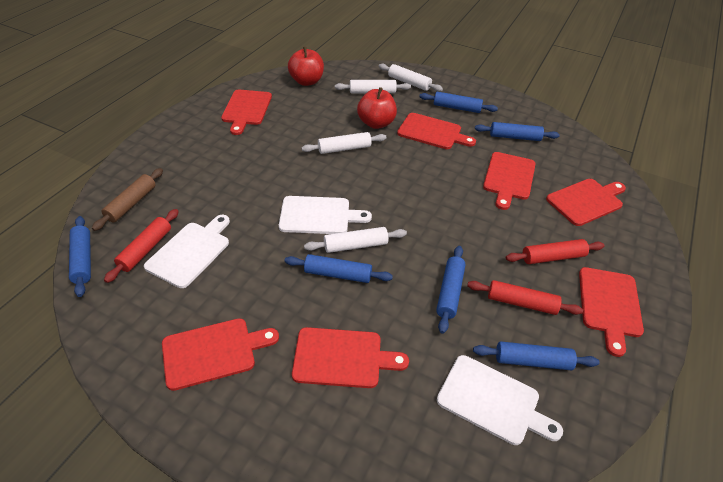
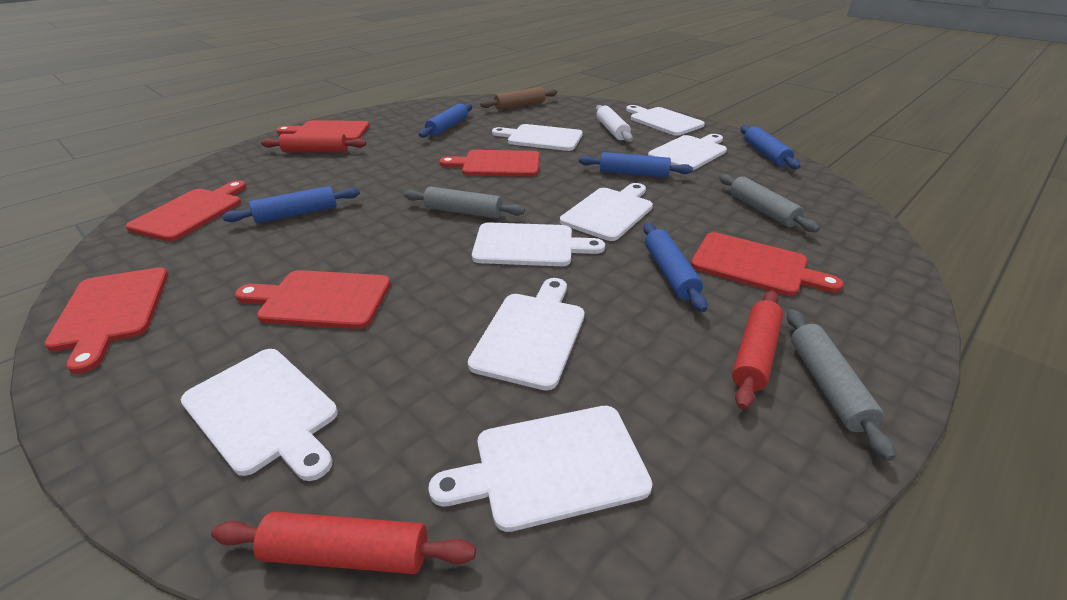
blue rolling pin: [69,216,91,297] [285,254,393,283] [419,92,498,113] [436,246,466,334] [473,341,600,371] [475,122,560,141] = 6 -> [222,186,360,223] [419,103,472,138] [579,152,693,178] [643,223,708,312] [740,125,801,169] = 5
grey rolling pin: none = 0 -> [404,187,525,218] [719,174,820,232] [787,309,895,461] = 3
red apple: [288,46,324,86] [357,87,397,129] = 2 -> none = 0
red cutting board: [162,318,279,391] [221,90,272,135] [292,327,409,388] [397,113,476,149] [483,152,536,210] [546,179,626,226] [579,267,644,357] = 7 -> [44,267,168,374] [126,180,246,241] [235,270,391,329] [276,120,370,140] [439,150,540,177] [691,232,844,296] = 6
white cutting board: [144,215,230,288] [279,196,372,234] [437,355,563,445] = 3 -> [181,349,338,481] [428,406,652,532] [468,278,584,390] [472,222,605,266] [492,124,583,151] [560,183,653,241] [626,105,705,136] [648,134,727,170] = 8
white rolling pin: [302,132,387,154] [304,227,407,253] [335,80,411,93] [378,64,443,92] = 4 -> [596,105,633,142] = 1

